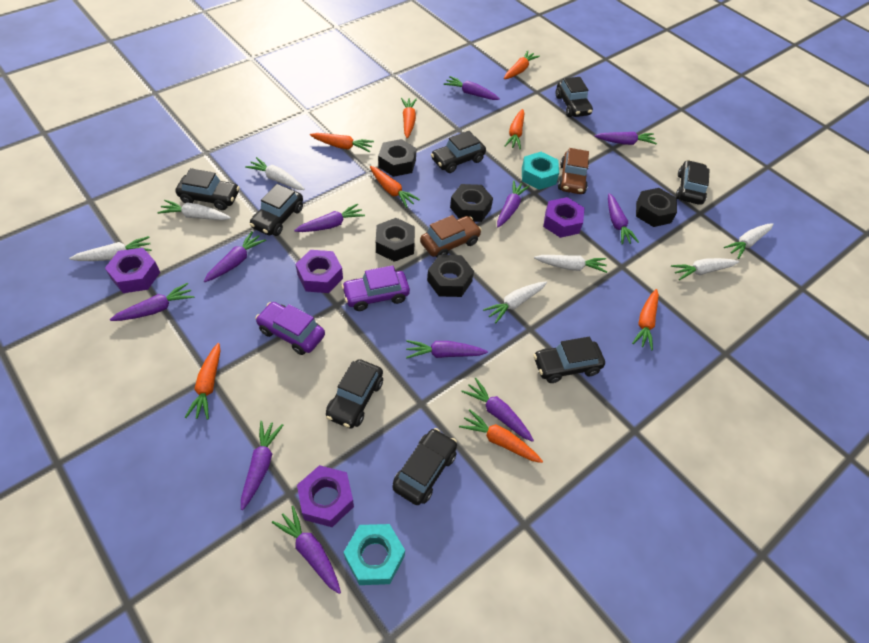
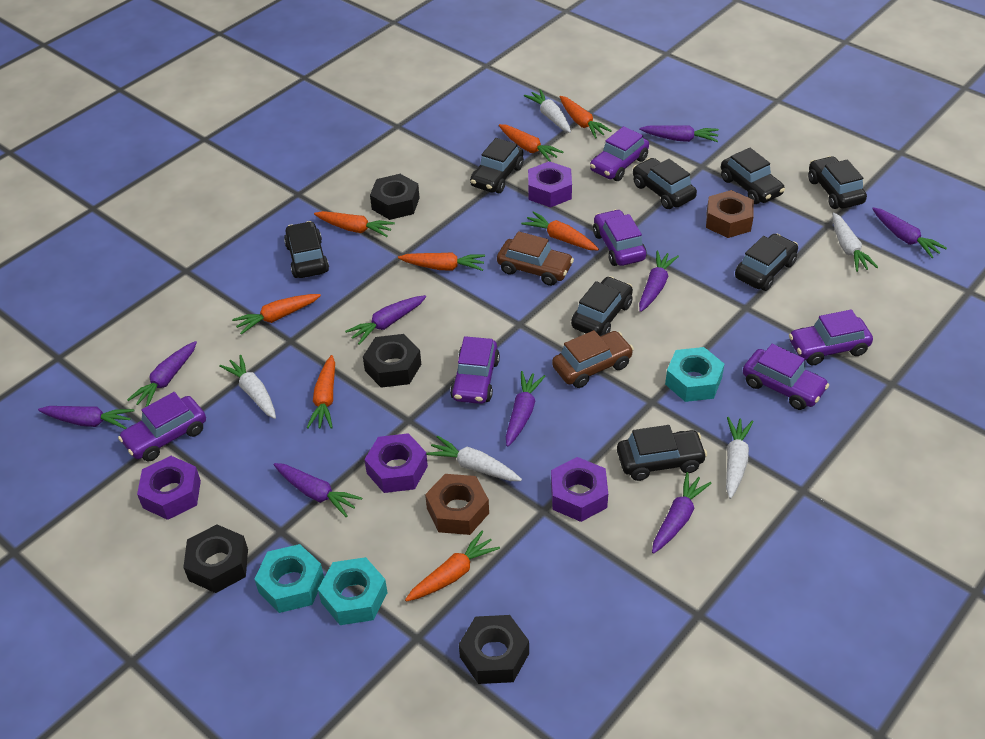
black nut: [376,218,415,262] [378,139,417,177] [427,255,474,297] [450,184,493,222] [636,188,677,227] = 5 -> [183,524,248,593] [363,334,421,388] [370,174,420,220] [459,615,529,684] = 4
brown nut: none = 0 -> [425,474,489,535] [706,190,754,238] = 2
purple car: [255,302,325,355] [341,265,410,311] = 2 -> [118,392,206,461] [450,336,500,404] [590,126,649,181] [593,209,646,266] [743,344,829,410] [789,309,873,365] = 6
purple carrot: [110,283,194,321] [204,231,266,282] [241,421,283,510] [272,506,341,594] [294,204,365,232] [406,340,488,358] [444,76,500,100] [461,378,534,442] [497,180,530,227] [595,132,657,145] [608,193,639,245] = 11 -> [38,406,134,429] [127,341,197,407] [274,463,362,518] [345,295,426,345] [506,371,545,447] [639,125,719,142] [639,251,679,312] [652,472,712,554] [872,207,947,258] = 9
turquoise nut: [343,524,405,585] [522,152,559,190] = 2 -> [254,544,324,613] [318,557,388,625] [665,347,724,402] = 3
white carrot: [69,236,151,261] [158,200,231,220] [245,157,305,190] [483,282,547,324] [534,255,607,273] [671,258,739,280] [724,223,773,259] = 7 -> [219,355,276,419] [426,435,522,481] [524,89,571,133] [726,417,754,499] [833,212,878,272] = 5

